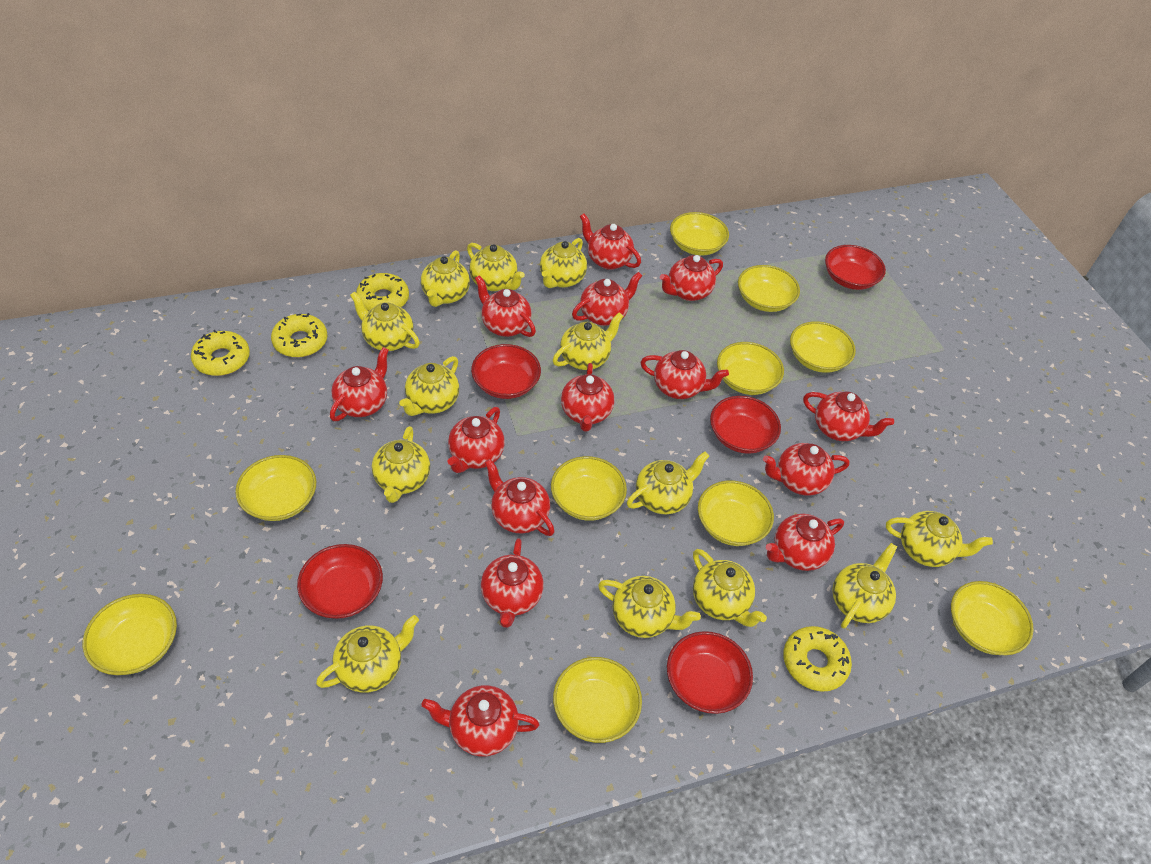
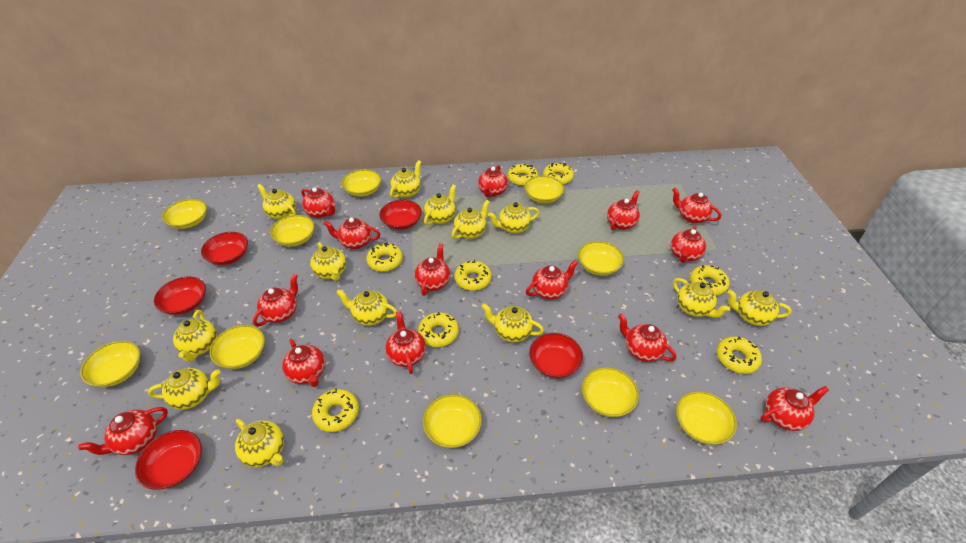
yellow donut: [191,330,250,376] [271,313,328,357] [356,273,409,311] [783,626,852,692] = 4 -> [312,388,359,432] [366,243,403,272] [418,312,459,347] [454,260,492,291] [508,164,538,186] [543,163,574,185] [690,265,730,295] [717,336,762,374] = 8

